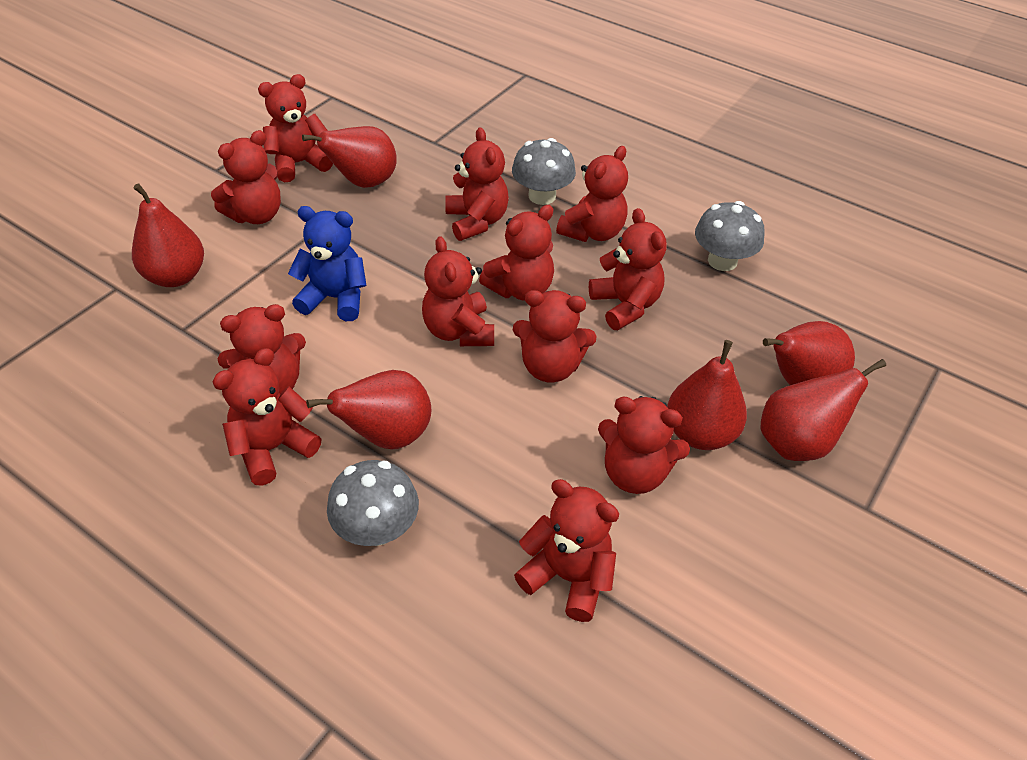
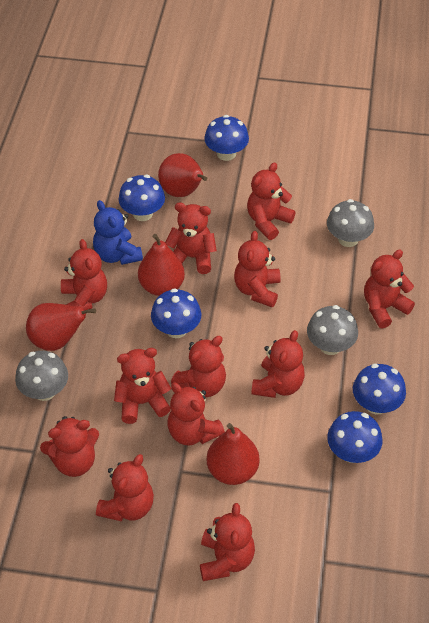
blue mushroom: none = 0 -> [119,175,165,221] [151,289,201,338] [204,115,249,161] [327,411,382,463] [353,364,406,415] = 5
red pear: [132,183,204,287] [302,126,397,188] [306,370,431,449] [667,340,747,450] [761,359,886,461] [763,321,855,385] = 6 -> [26,303,96,351] [138,234,185,296] [158,153,207,197] [207,423,260,485] = 4

